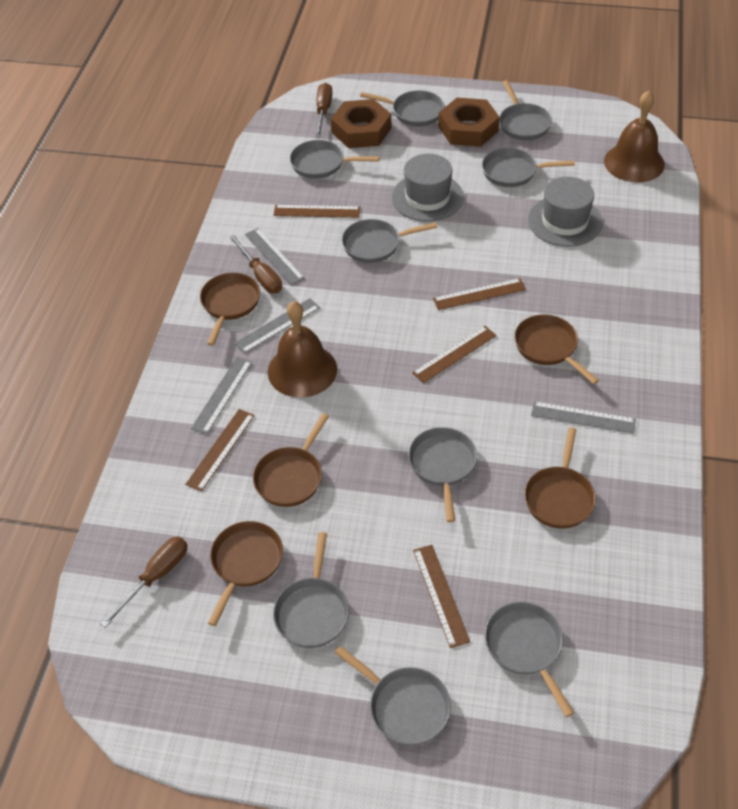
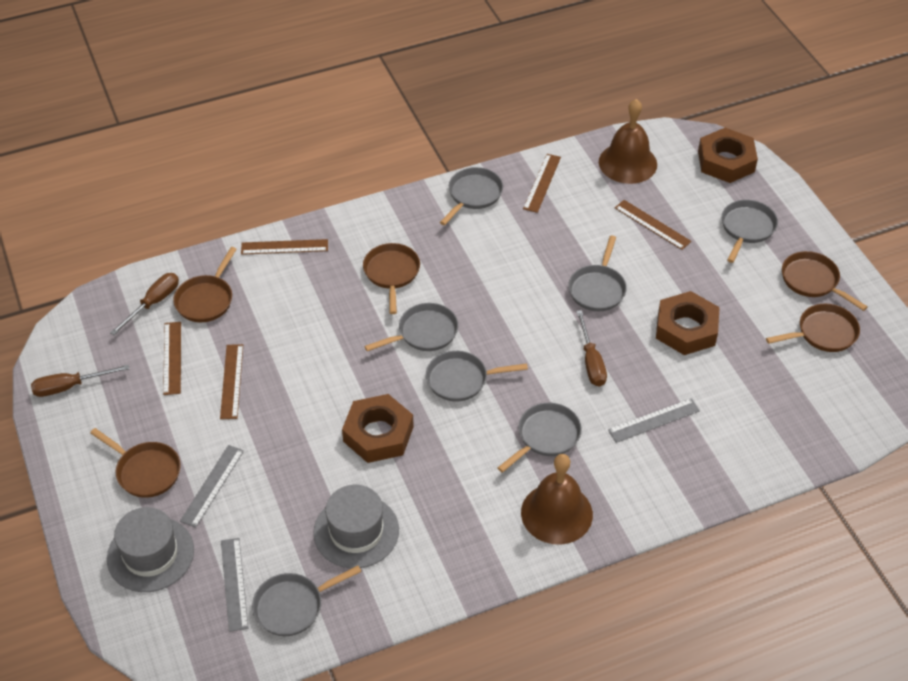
brown nut: [331,99,391,148] [438,98,500,147] = 2 -> [342,394,414,463] [656,291,720,355] [698,128,758,183] = 3
grey pan: [273,532,349,648] [290,140,380,179] [335,646,451,745] [342,219,437,263] [360,90,445,126] [408,427,477,522] [482,148,575,187] [485,602,574,717] [499,80,552,140] = 9 -> [252,565,361,636] [364,303,458,351] [426,351,528,402] [440,167,503,225] [498,403,582,473] [568,235,627,311] [722,200,778,263] = 7
grey ruler: [191,357,252,434] [234,298,320,353] [245,228,305,285] [531,401,636,434] = 4 -> [180,445,244,528] [221,538,248,632] [608,398,700,443] = 3

